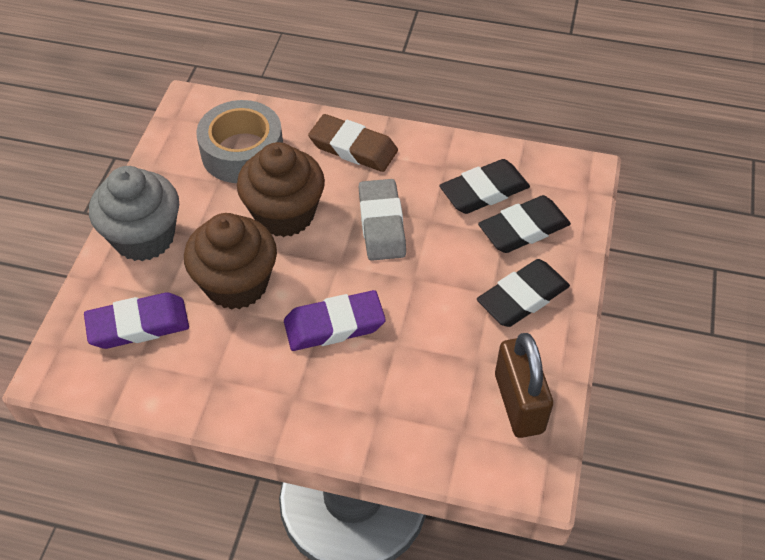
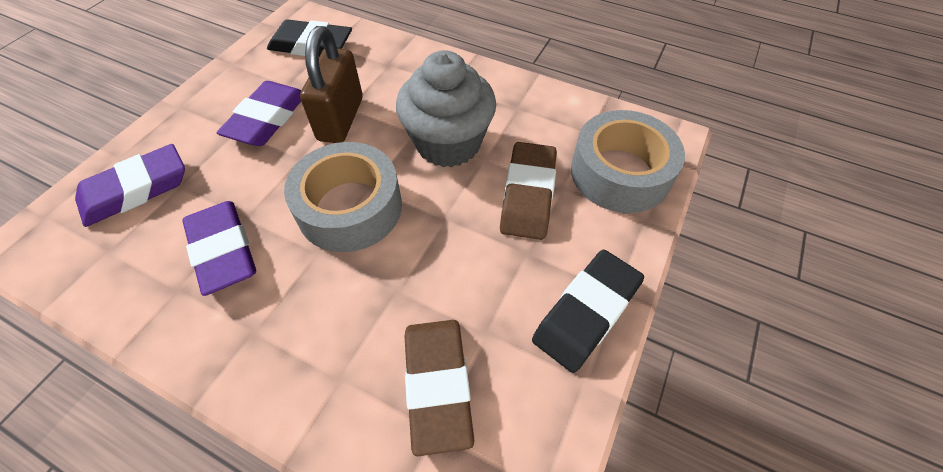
black eraser: [439,159,530,214] [477,259,570,327] [478,195,571,253] = 3 -> [267,20,352,57] [532,250,644,373] = 2
brown cupcake: [184,213,277,310] [237,142,325,237] = 2 -> none = 0
brown eraser: [308,114,398,172] = 1 -> [404,320,474,456] [500,142,557,240] = 2
grey eraser: [359,179,406,261] = 1 -> none = 0
grey tape: [196,100,283,183] = 1 -> [284,142,402,252] [571,110,685,213] = 2
purple eraser: [84,292,189,349] [284,290,386,351] = 2 -> [75,144,185,227] [182,201,256,296] [217,81,302,146] = 3

